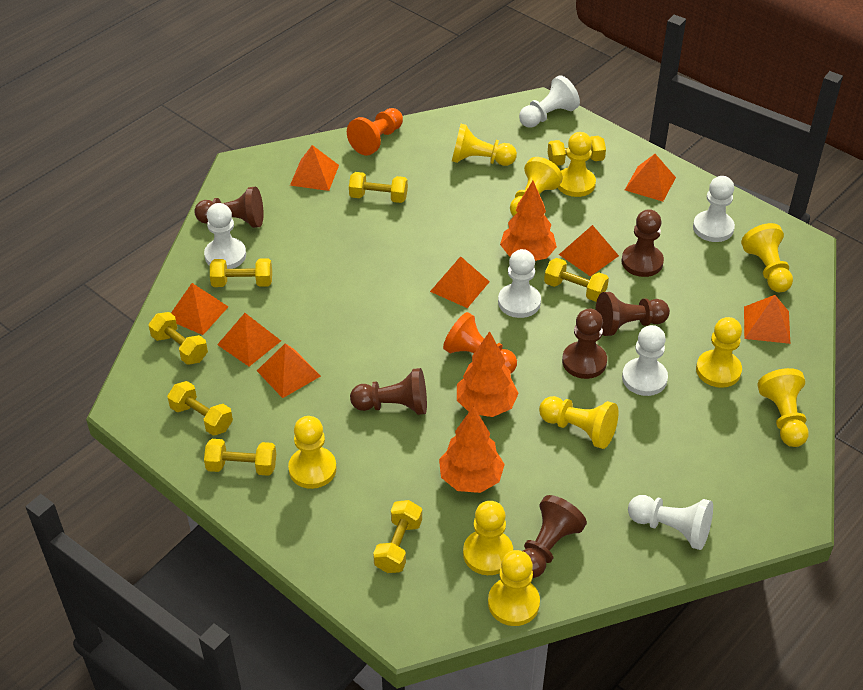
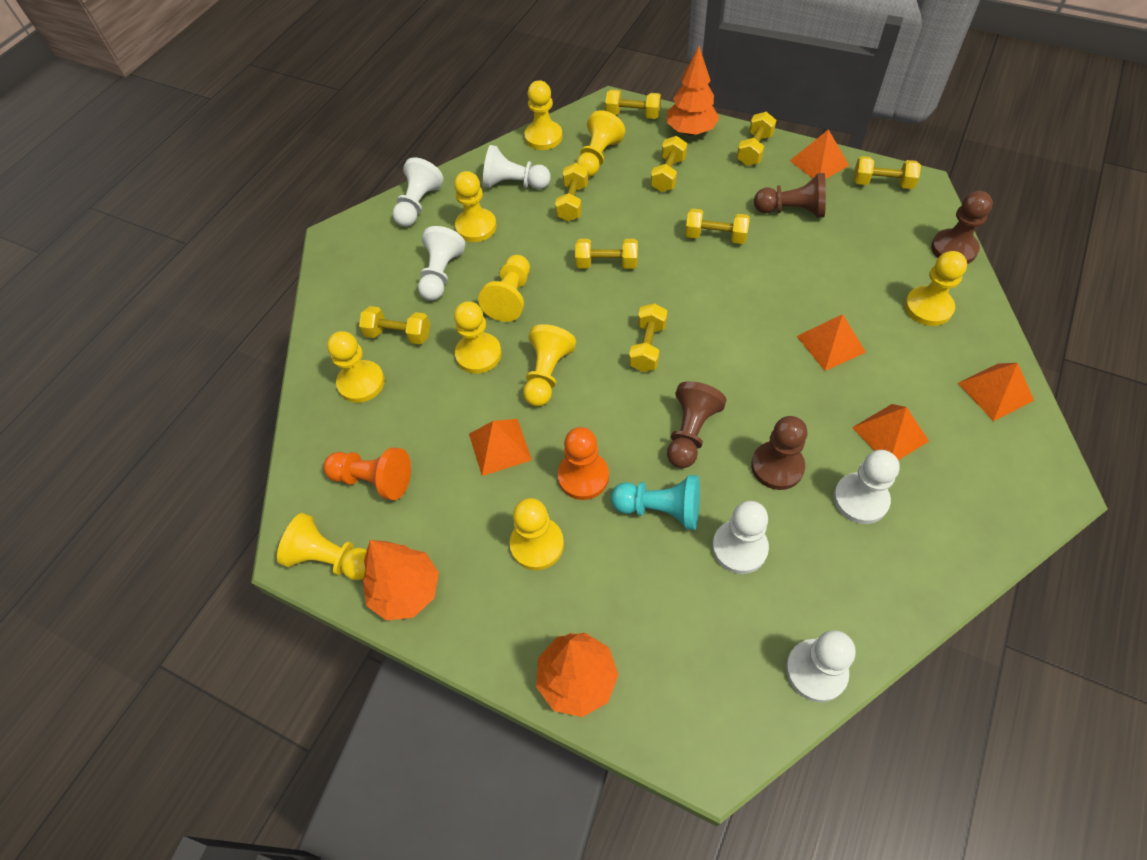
brown pawn: [194,187,264,228] [350,368,427,415] [523,495,587,578] [562,309,607,379] [595,292,670,336] [622,209,664,277] = 6 -> [667,381,727,468] [751,416,807,490] [754,173,826,218] [931,191,993,264] = 4
orange pyramid: [171,283,228,335] [217,313,281,366] [257,344,321,398] [290,145,339,191] [430,256,490,308] [559,225,619,276] [625,154,676,202] [744,295,790,344] = 8 -> [469,419,532,476] [790,129,849,179] [797,314,866,371] [852,404,929,460] [958,363,1034,421] = 5
turquoise pawn: none = 0 -> [611,475,700,530] = 1
yellow dumbbell: [149,312,208,365] [167,381,233,436] [204,439,276,476] [210,258,272,287] [349,172,408,203] [373,500,422,573] [544,258,609,302] [548,136,606,166] = 8 -> [359,306,430,344] [555,163,588,221] [575,239,638,269] [605,89,661,119] [629,303,668,372] [651,136,688,192] [685,208,750,244] [737,112,776,166] [853,156,921,189] = 9

